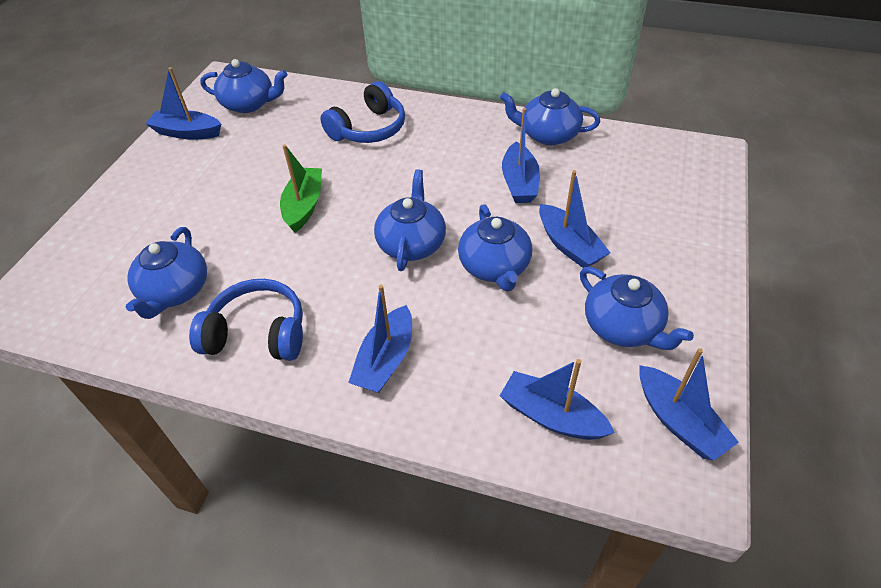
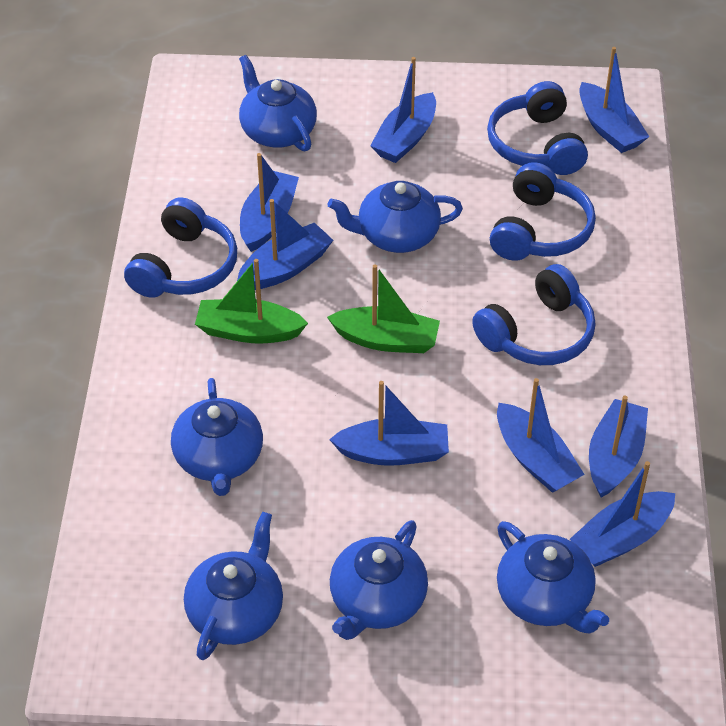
blue boat: [145,67,221,140] [348,285,412,393] [500,359,615,440] [502,108,540,203] [539,170,611,268] [639,348,739,461] = 6 -> [237,199,333,290] [240,153,299,252] [329,381,449,466] [370,57,436,163] [497,378,585,493] [569,461,675,567] [579,47,649,153] [589,396,648,498] = 8
blue headphones: [189,279,303,361] [320,81,405,143] = 2 -> [124,197,237,298] [472,264,595,365] [487,81,588,175] [490,162,596,261] = 4
green boat: [280,144,322,232] = 1 -> [195,259,308,344] [327,264,440,353] = 2

